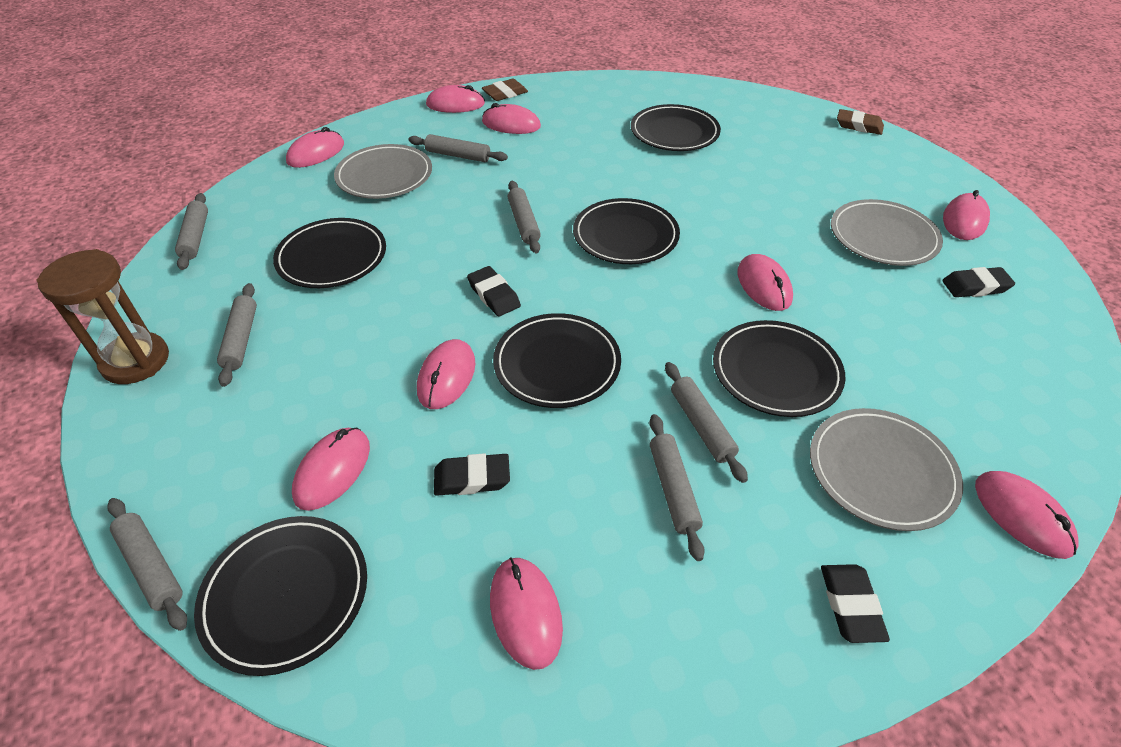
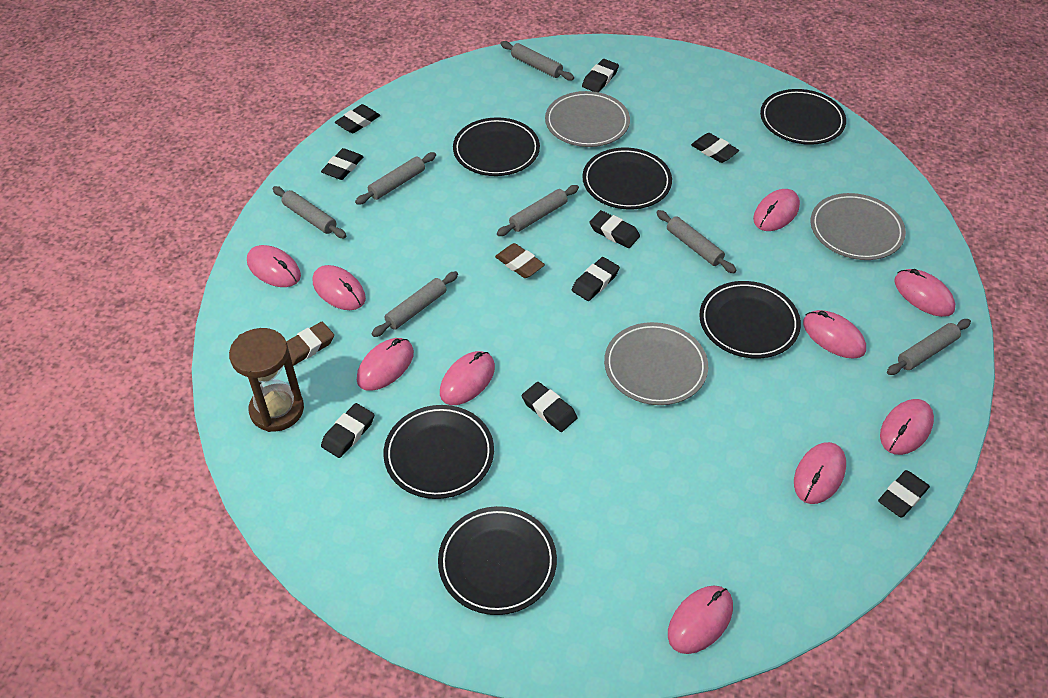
black eraser: [434,453,510,496] [467,266,521,317] [821,564,890,643] [942,267,1015,297] = 4 -> [321,148,363,180] [321,403,374,458] [335,104,380,133] [522,382,577,432] [572,257,620,301] [582,59,619,92] [589,210,640,248] [691,133,739,163] [878,470,930,517] = 9
pink mouse: [286,127,344,168] [292,427,370,511] [417,339,476,409] [426,85,485,113] [482,103,541,134] [490,558,563,670] [737,254,793,311] [943,190,990,240] [975,471,1079,559] = 9 -> [247,245,301,287] [313,265,366,310] [357,338,414,391] [440,351,495,405] [668,585,733,654] [753,189,800,231] [794,442,846,504] [803,310,866,359] [880,399,934,455] [894,269,955,317] = 10

